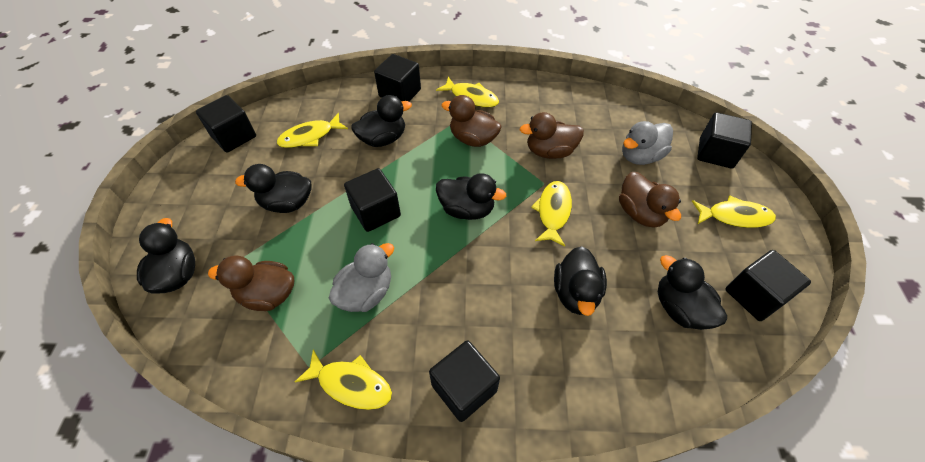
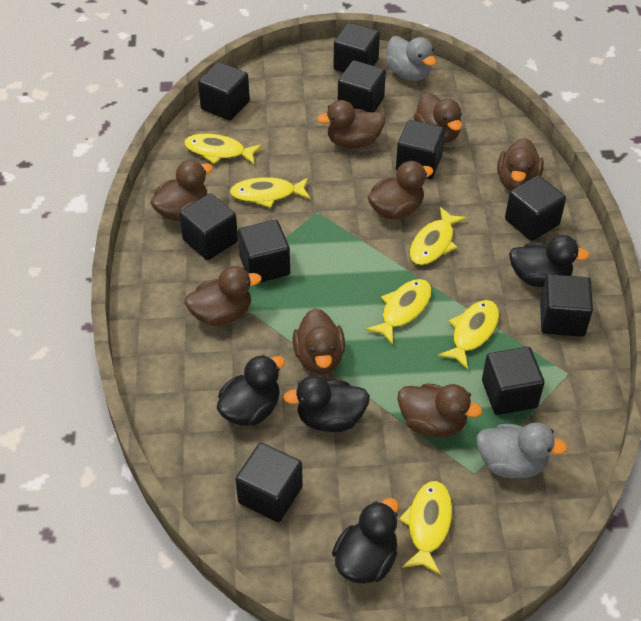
black cube: [196,95,256,153] [344,168,401,232] [374,54,421,101] [429,340,500,422] [697,112,752,169] [726,250,811,321] = 6 -> [179,193,238,260] [198,62,250,121] [235,443,303,522] [238,220,290,283] [334,23,380,73] [338,60,386,112] [396,120,445,179] [482,347,545,415] [505,175,566,241] [540,274,593,337] = 10
black duck: [137,218,195,294] [235,164,312,213] [351,95,412,147] [436,173,506,220] [554,246,607,316] [658,255,727,330] = 6 -> [217,355,285,426] [283,376,370,432] [332,498,399,584] [509,235,590,287] = 4
brown duck: [208,255,294,311] [441,95,502,147] [520,112,584,159] [619,172,681,228] = 4 -> [150,160,213,221] [184,266,262,326] [292,308,345,375] [317,100,385,149] [368,161,433,220] [397,384,482,437] [414,93,462,143] [497,138,544,191] = 8
yellow fish: [277,113,348,148] [295,349,392,410] [436,77,499,108] [531,181,572,247] [692,195,776,228] = 5 -> [184,134,262,164] [230,177,310,208] [365,279,432,345] [399,481,452,575] [410,207,467,265] [438,300,499,370] = 6

